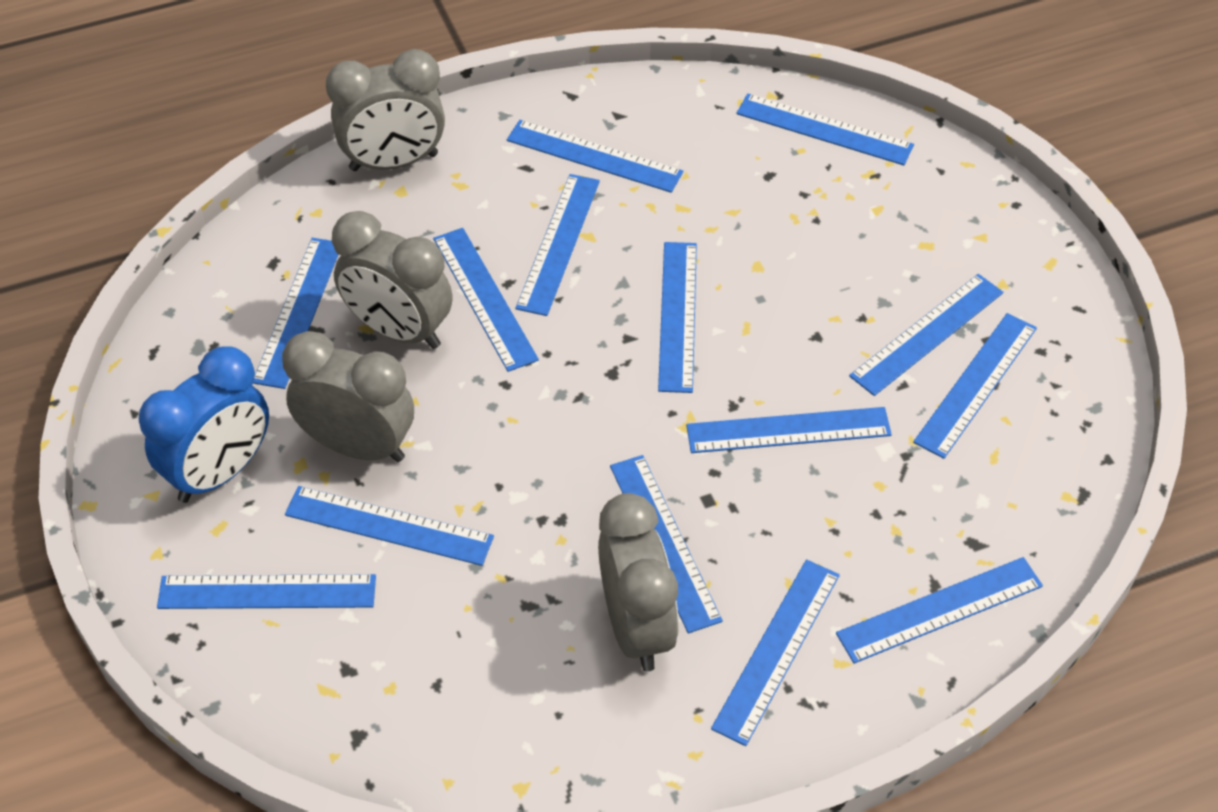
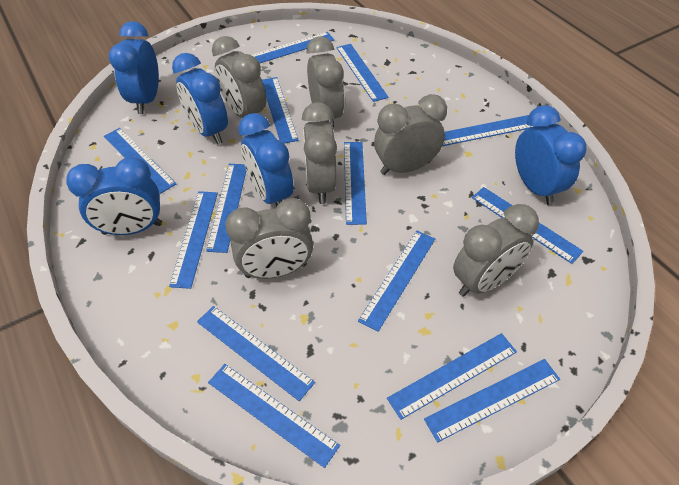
blue clock: [139,346,269,503] = 1 -> [66,157,162,235] [109,21,159,114] [172,53,228,144] [238,113,294,207] [515,105,587,205] = 5
grey clock: [282,331,414,462] [326,49,445,171] [332,211,453,349] [598,493,679,672] = 4 -> [212,36,266,118] [225,198,313,279] [302,102,337,204] [306,36,345,130] [374,94,447,175] [453,204,539,297] = 6

